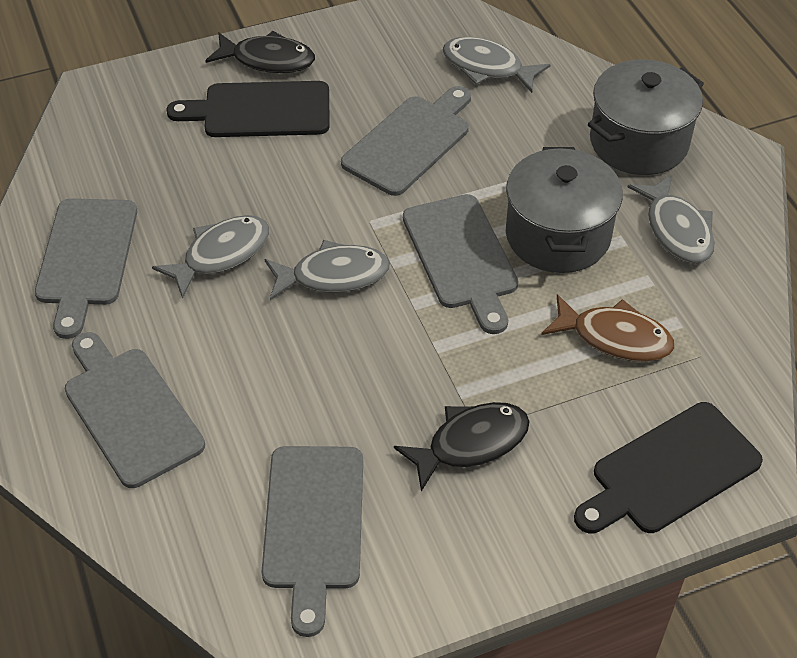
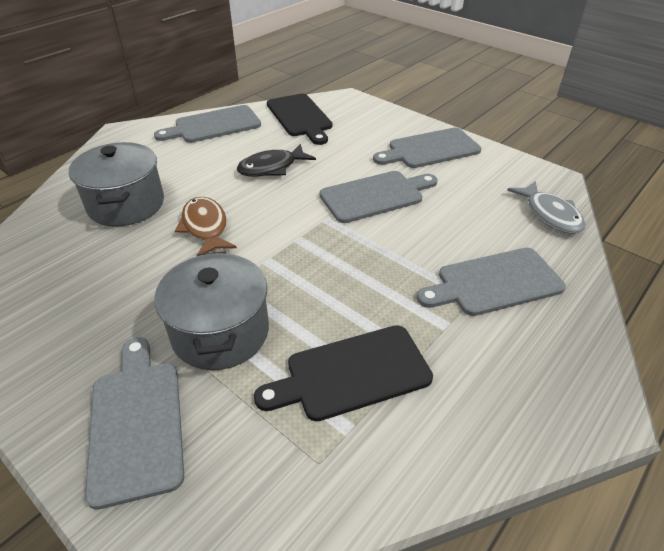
black fish: [205,31,315,73] [394,402,530,492] = 2 -> [237,144,316,176] = 1
grey fish: [152,215,269,299] [265,240,390,300] [443,37,551,93] [627,174,715,264] = 4 -> [507,181,586,234] = 1

